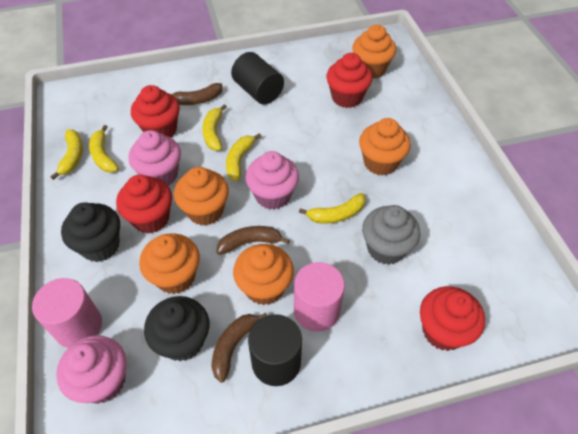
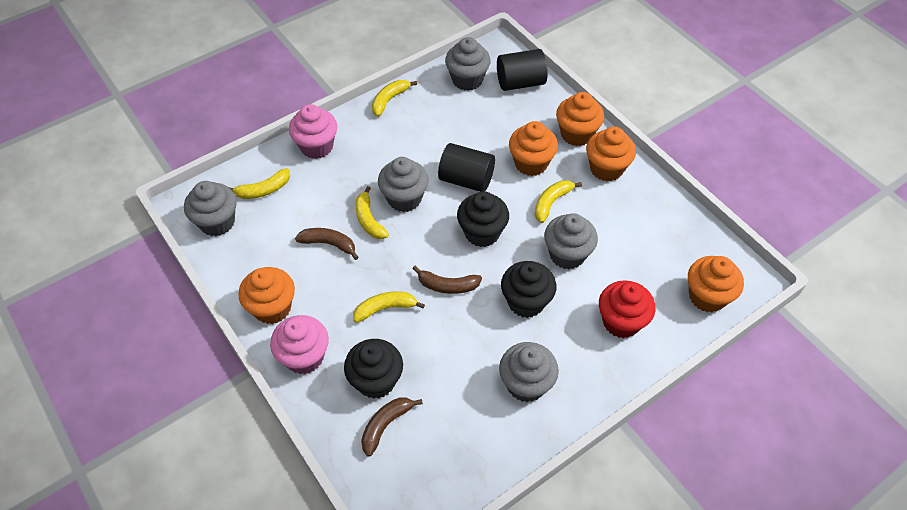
black cupcake: [61,202,120,262] [144,296,209,361] = 2 -> [344,339,403,399] [457,191,509,247] [501,261,556,318] = 3
grey cupcake: [362,205,420,265] = 1 -> [184,181,237,236] [378,157,429,212] [445,37,491,91] [499,342,559,402] [544,213,598,269] = 5
pink cupcake: [56,335,127,404] [128,130,181,186] [245,151,299,210] = 3 -> [270,315,329,374] [289,104,337,159] = 2
pink cylinder: [32,278,102,348] [294,262,345,332] = 2 -> none = 0
red cupcake: [116,175,172,233] [131,85,180,137] [326,53,372,108] [420,286,485,351] = 4 -> [599,280,655,338] = 1

